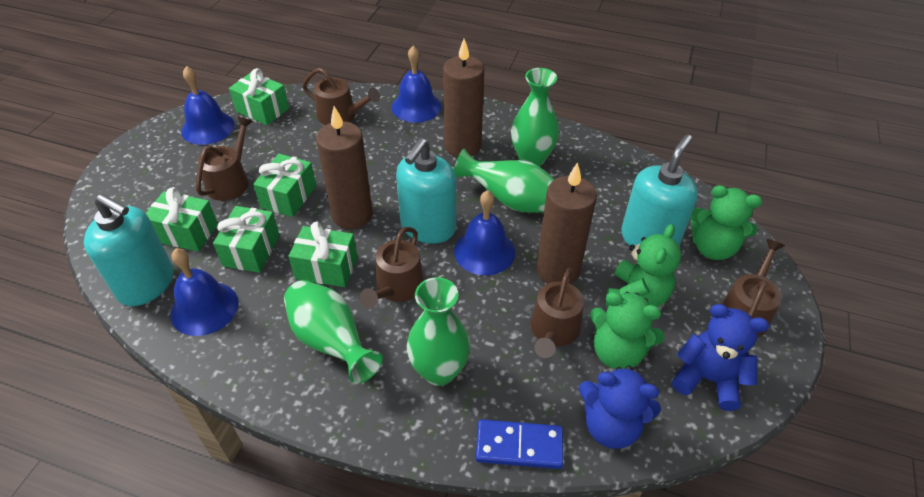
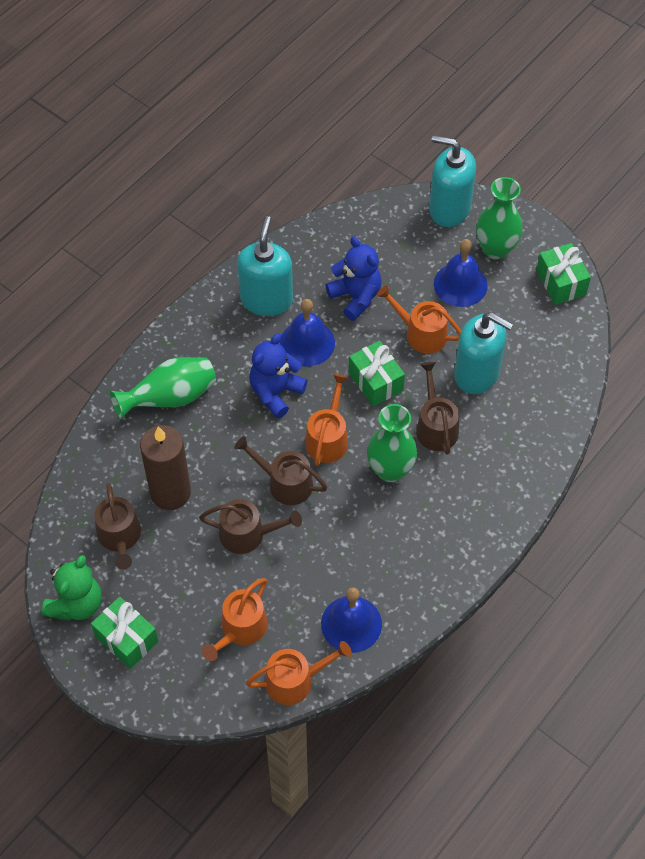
blue bell: [171,248,239,336] [181,66,235,145] [392,46,441,123] [454,190,515,275] = 4 -> [280,299,335,366] [321,587,382,653] [434,239,488,307] = 3
blue domino: [475,419,563,469] = 1 -> none = 0
brown candle: [316,106,373,229] [443,39,484,157] [536,162,597,284] = 3 -> [140,425,191,510] = 1
brown watering can: [196,117,253,201] [302,68,380,125] [359,227,424,308] [530,268,584,358] [721,239,785,338] = 5 -> [94,483,141,570] [199,499,302,554] [234,436,328,505] [416,362,459,455] = 4
green gift: [146,187,218,252] [213,206,279,273] [229,68,289,125] [253,154,316,217] [288,222,357,287] = 5 -> [91,597,159,669] [349,340,405,407] [536,243,591,305] = 3
green teddy bear: [590,292,665,369] [606,224,681,307] [690,185,762,260] = 3 -> [42,555,102,621] = 1
green vase: [284,280,383,384] [407,277,470,386] [454,149,555,213] [511,68,559,166] = 4 -> [110,357,216,419] [367,404,417,482] [476,177,523,259] = 3
orange watering can: none = 0 -> [202,578,268,661] [246,641,352,705] [305,374,349,466] [377,285,461,354] = 4

